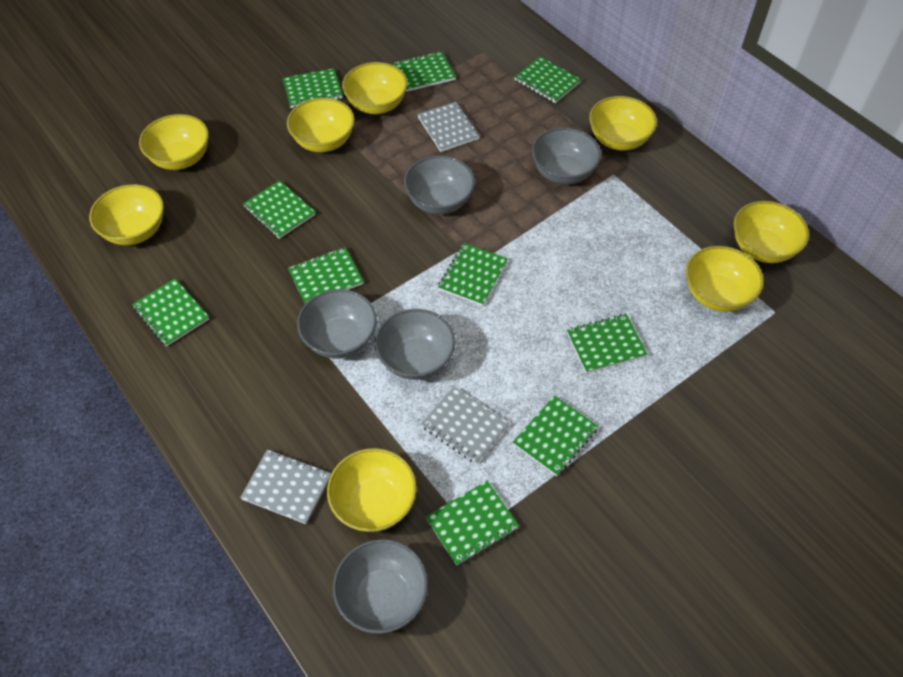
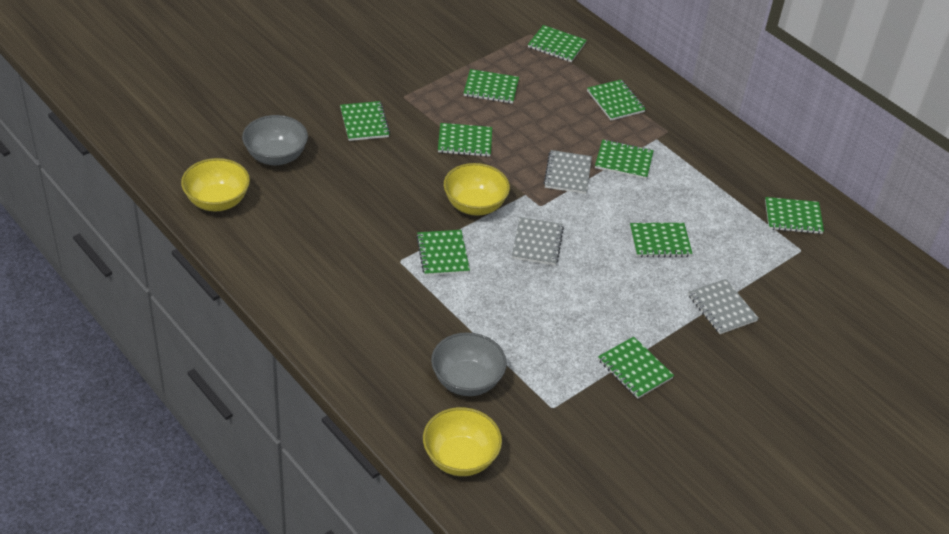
grey bowl: [297,289,377,359] [333,539,428,634] [374,309,455,380] [404,156,475,214] [532,128,601,184] = 5 -> [242,115,308,165] [431,332,507,396] = 2
yellow bowl: [89,184,164,245] [139,114,209,170] [287,98,355,152] [327,448,417,532] [342,62,408,114] [589,96,657,150] [686,246,764,312] [734,201,809,263] = 8 -> [181,158,250,211] [423,407,502,476] [444,163,510,216] = 3

